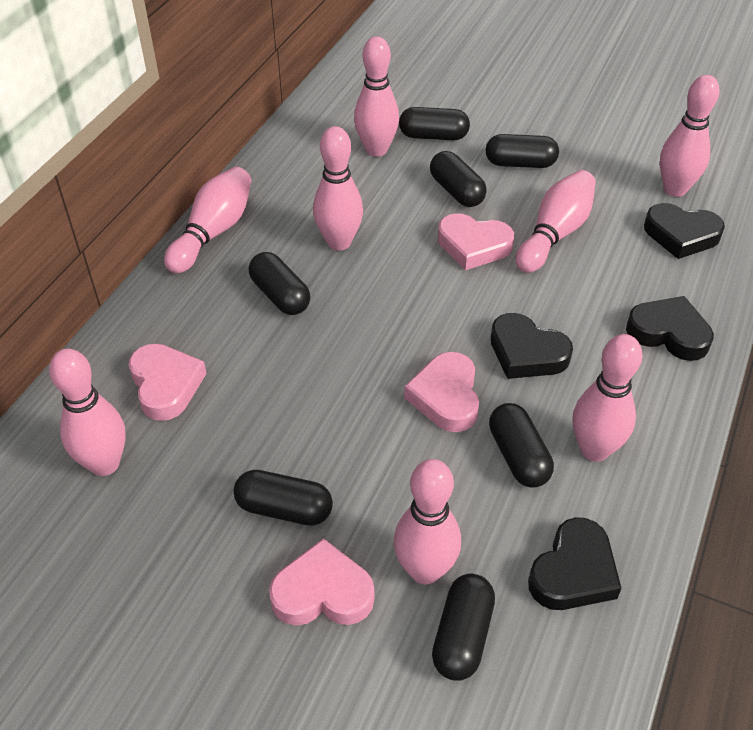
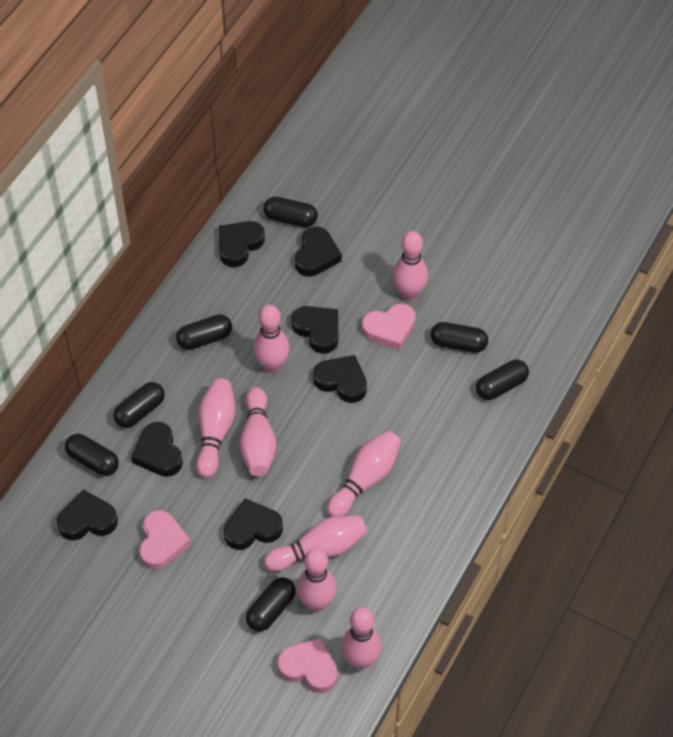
black heart: [491,313,573,379] [528,517,622,610] [626,296,714,361] [644,203,725,259] = 4 -> [57,490,118,540] [131,422,183,477] [219,221,265,267] [224,499,283,550] [291,306,338,354] [295,227,342,277] [313,355,367,403] = 7
pink heart: [129,344,207,421] [269,538,374,626] [404,352,479,432] [438,213,514,270] = 4 -> [139,510,191,570] [277,637,338,693] [362,303,416,350] = 3

